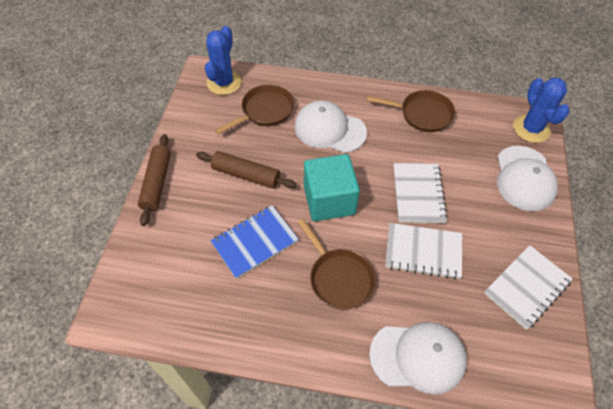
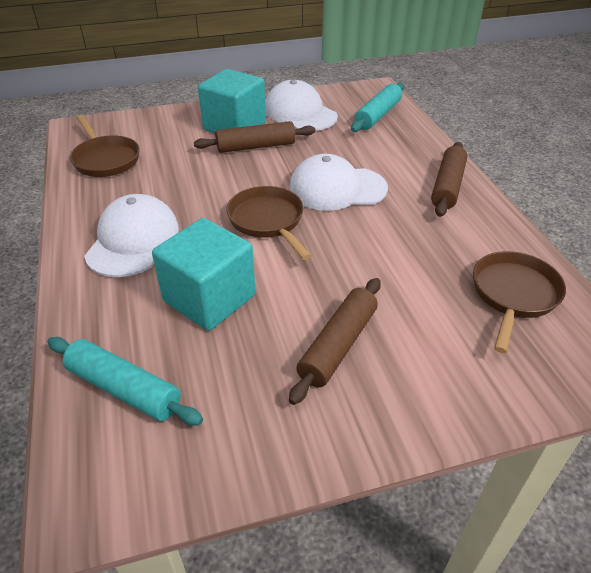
blue cactus: [205,26,242,95] [513,77,570,143] = 2 -> none = 0
blue notebook: [210,205,299,279] = 1 -> none = 0
brown rolling pin: [138,134,171,226] [196,151,297,189] = 2 -> [194,121,316,153] [289,278,381,405] [431,142,467,217] = 3
turquoise cube: [304,154,360,221] = 1 -> [152,218,256,331] [198,69,266,133] = 2
turquoise rolling pin: none = 0 -> [47,337,203,426] [351,83,404,132] = 2
white notebook: [385,223,462,279] [393,163,448,223] [484,245,573,330] = 3 -> none = 0

